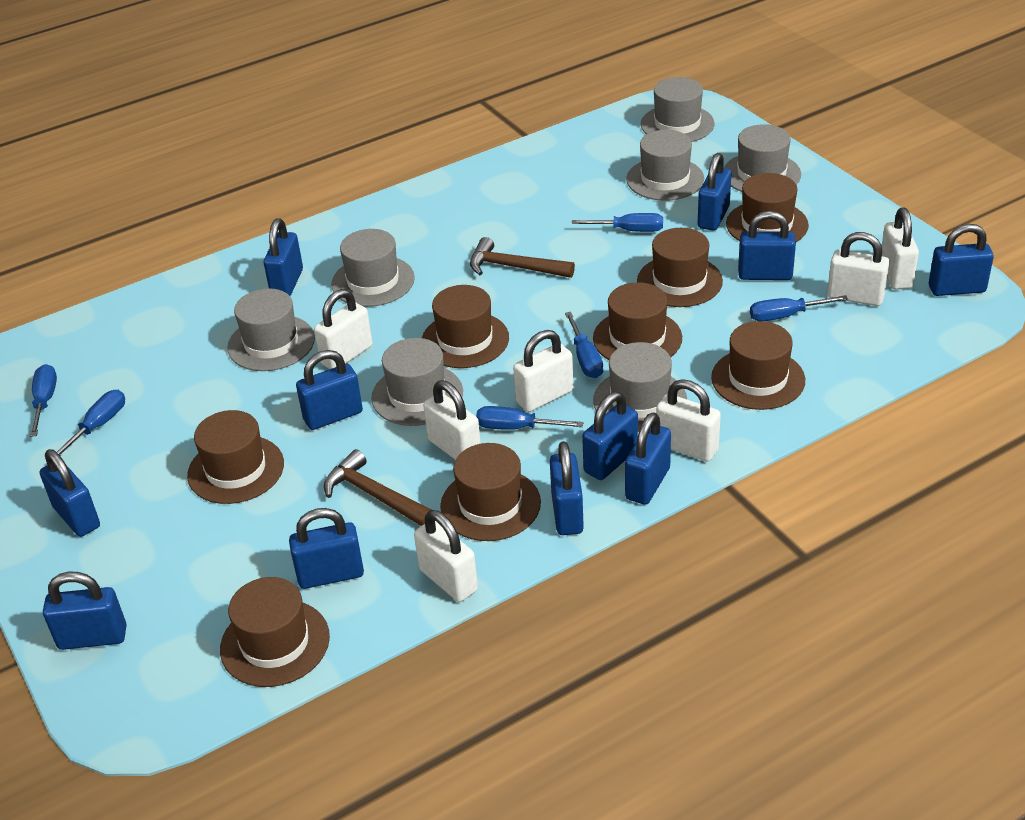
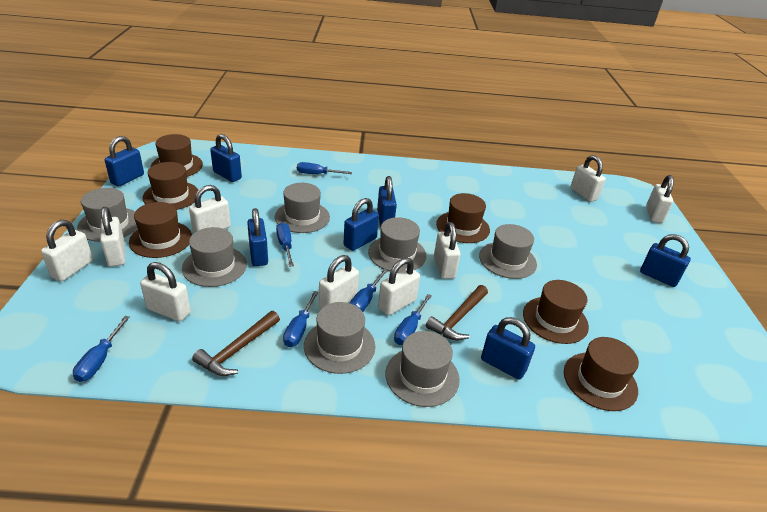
blue padlock: [39,449,100,537] [43,572,127,650] [264,219,303,296] [289,508,364,589] [296,350,363,430] [550,441,584,535] [582,392,638,480] [625,412,671,505] [698,153,731,231] [738,211,796,280] [929,224,994,296] = 11 -> [105,136,144,186] [210,134,242,182] [247,208,268,266] [344,198,379,251] [377,176,397,227] [481,317,535,380] [640,234,691,287] = 7
brown hat: [187,410,284,504] [220,577,330,687] [422,285,509,368] [440,443,541,541] [593,282,682,360] [637,228,723,307] [711,321,805,410] [726,173,809,242] = 8 -> [129,202,192,258] [143,162,198,210] [151,134,203,177] [436,193,490,243] [523,280,589,344] [564,337,639,411] = 6
white padlock: [314,289,373,369] [414,510,478,602] [423,380,481,460] [513,330,574,412] [656,379,721,462] [827,232,890,306] [882,208,919,290] = 7 -> [41,220,93,281] [100,207,125,267] [140,262,191,321] [189,185,231,233] [319,255,359,309] [378,258,420,315] [434,222,460,279] [570,155,606,202] [646,175,674,223] = 9

